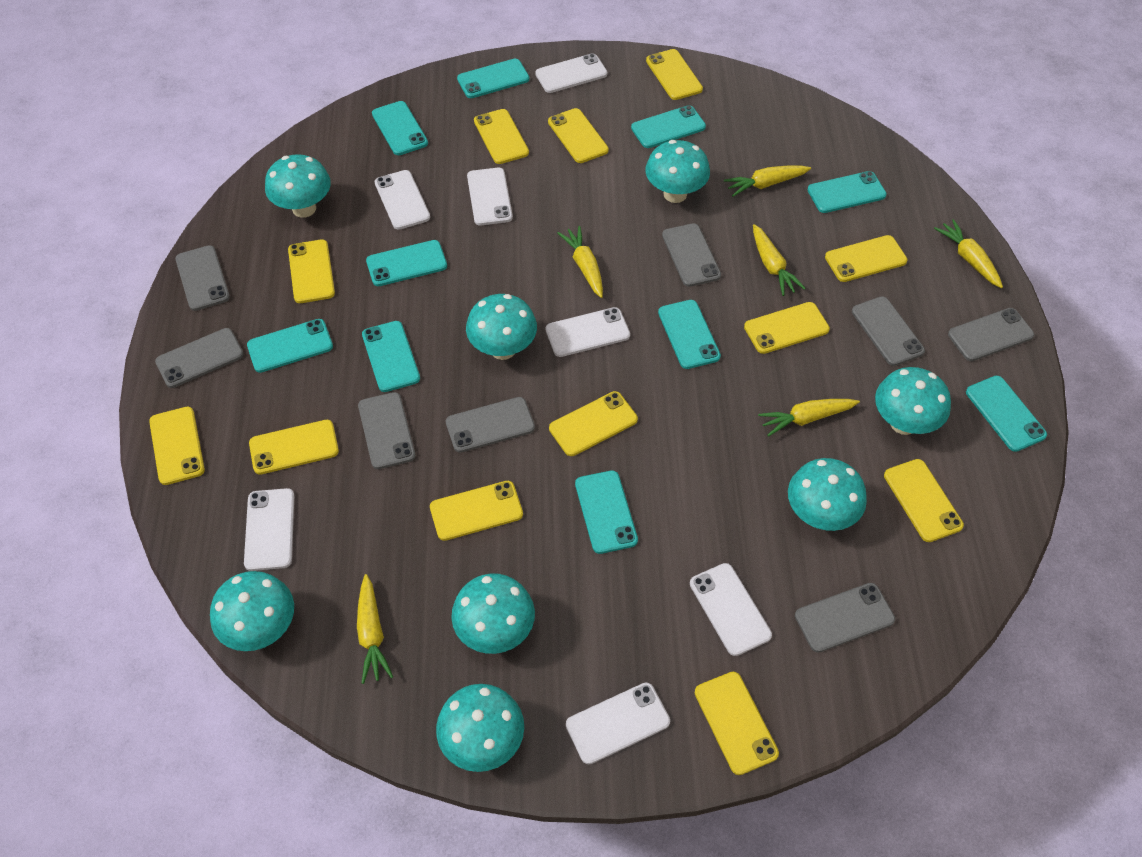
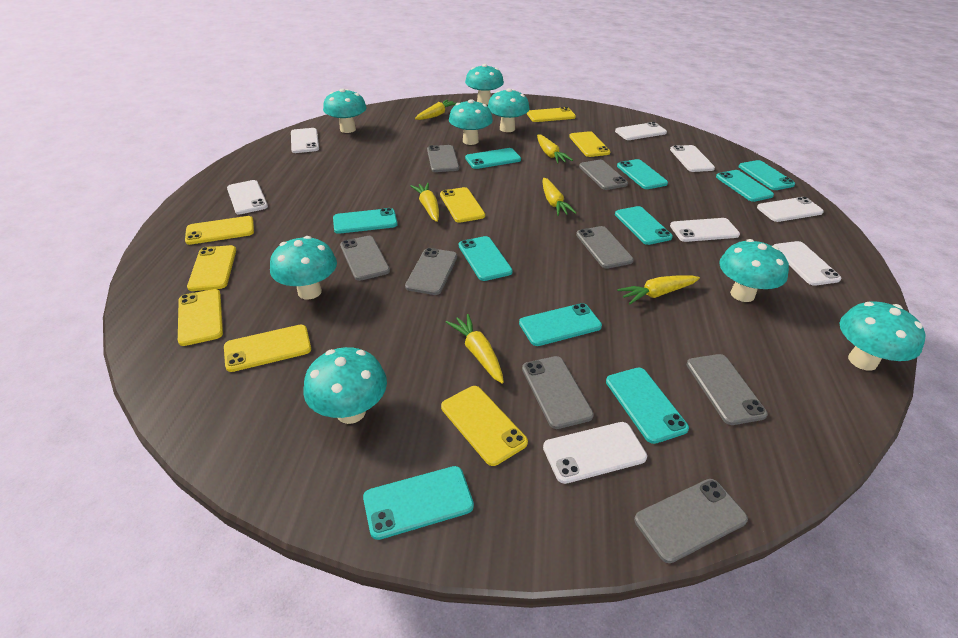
white phone: [244,488,294,571] [375,170,430,230] [467,168,513,225] [535,53,607,93] [546,307,630,357] [566,682,670,764] [690,563,772,656] = 7 -> [227,180,268,215] [291,128,319,153] [543,422,647,484] [615,122,667,140] [670,145,715,172] [670,218,740,242] [757,197,824,222] [773,241,841,286] = 8
yellow phone: [149,407,205,485] [249,420,339,475] [288,239,335,303] [430,481,523,541] [474,109,529,164] [548,108,609,163] [549,391,638,456] [646,49,703,100] [695,672,779,775] [744,302,830,354] [825,235,908,282] [884,459,964,542] = 12 -> [178,289,223,346] [185,216,254,245] [187,245,236,291] [224,325,311,372] [440,187,485,223] [441,386,528,466] [527,107,576,122] [569,131,610,157] = 8

